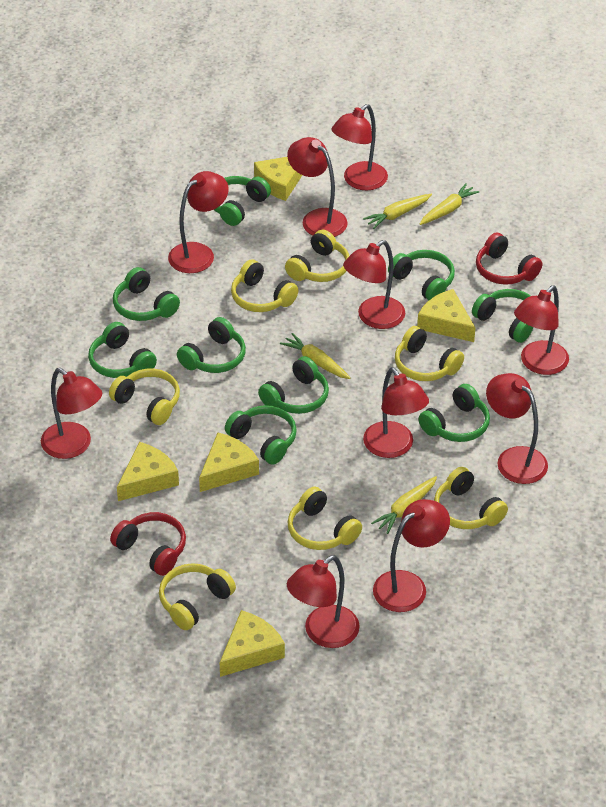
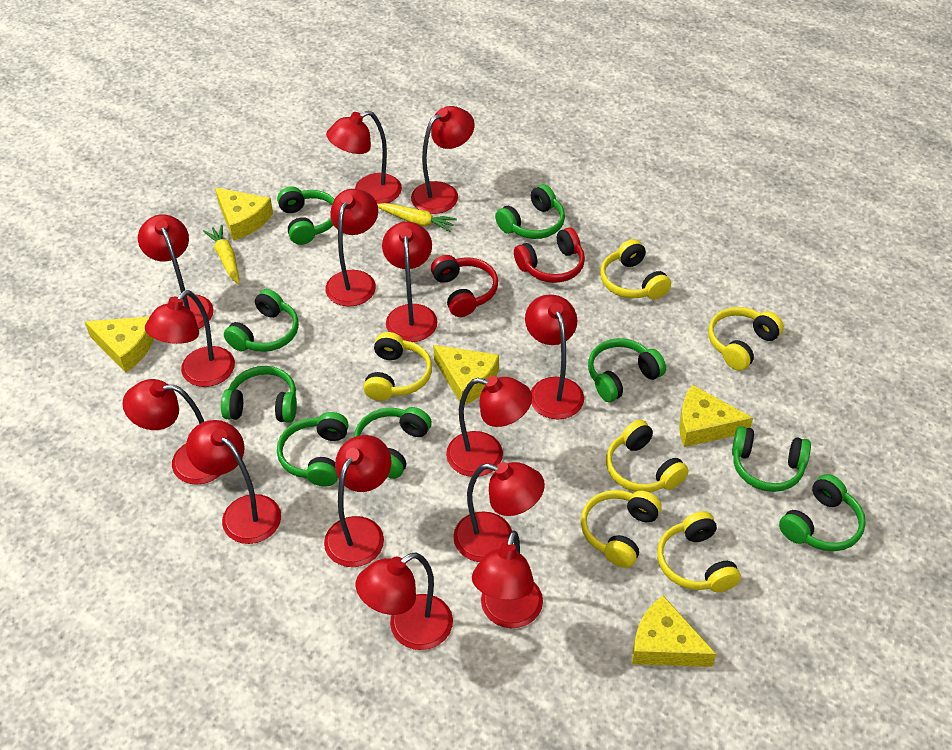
red lamp: [41,368,102,459] [168,171,229,273] [287,137,348,237] [287,555,360,648] [331,104,388,190] [343,240,405,329] [363,367,429,458] [373,499,450,612] [486,373,548,484] [514,285,569,375] = 10 -> [122,379,220,485] [138,214,214,329] [145,290,235,387] [186,420,281,544] [324,435,392,567] [325,189,378,306] [326,111,402,204] [356,552,453,650] [382,222,438,342] [411,106,475,214] [446,376,532,477] [453,462,545,562] [472,531,543,628] [525,294,584,419] = 14
yellow carrot: [280,333,351,379] [363,194,432,229] [371,476,437,534] [419,183,479,225] = 4 -> [203,225,240,284] [377,203,457,232] = 2
yellow headphones: [109,369,180,425] [159,563,236,630] [231,259,298,312] [285,230,349,282] [288,487,362,550] [395,326,464,381] [434,467,508,529] = 7 -> [363,332,432,401] [581,490,662,568] [600,239,671,299] [606,420,689,492] [657,511,741,592] [708,307,784,371] = 6

